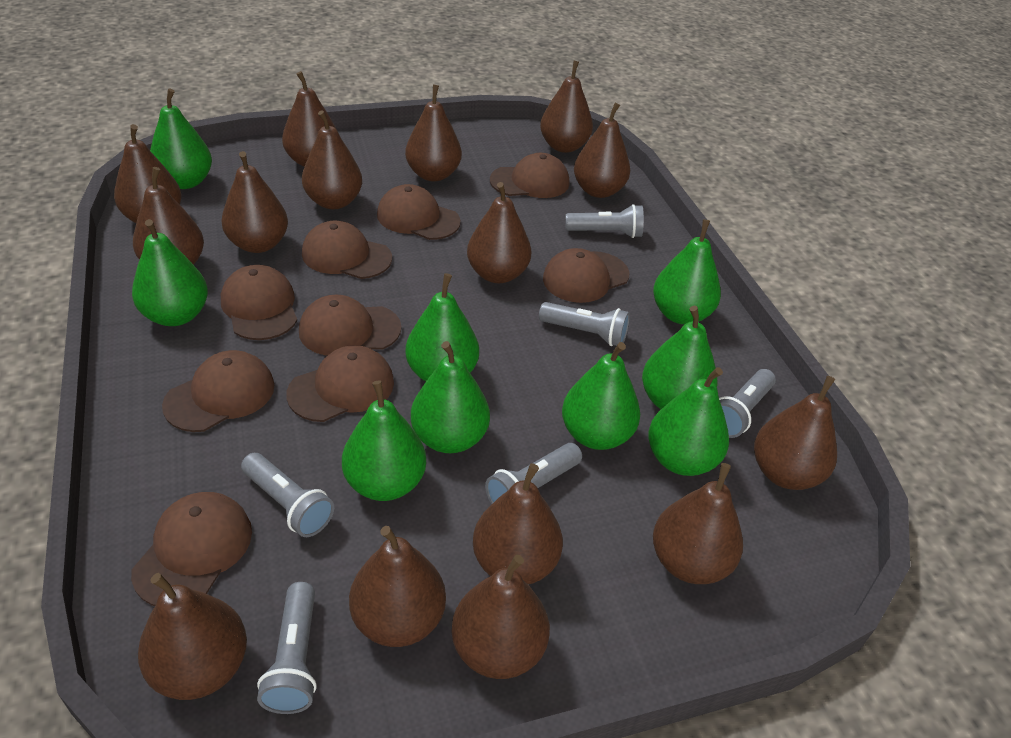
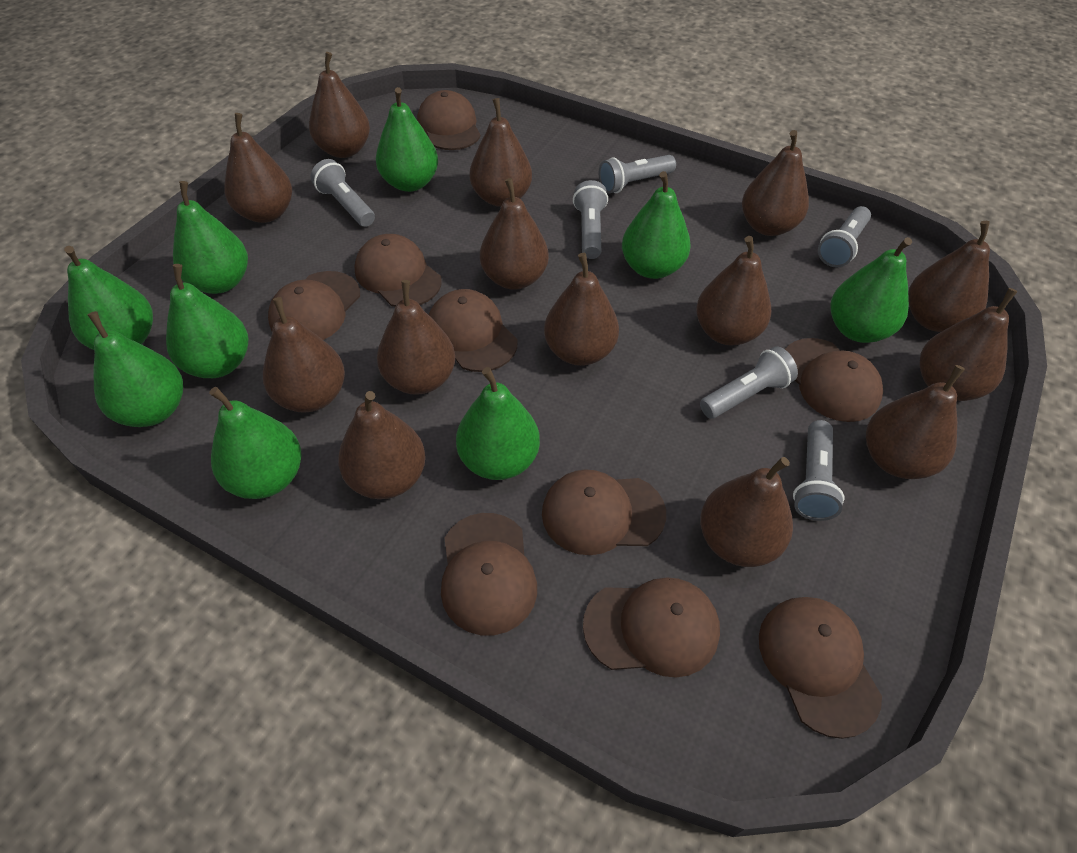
brown pear: [114,124,181,223] [133,167,204,265] [138,573,247,700] [221,151,288,253] [282,71,337,167] [302,110,362,209] [349,526,446,647] [405,85,462,181] [452,555,550,679] [467,182,531,283] [473,463,563,584] [540,61,593,153] [574,103,630,198] [653,463,743,584] [754,376,837,490] = 15 -> [224,113,292,223] [263,297,345,413] [309,52,370,158] [338,391,426,499] [377,280,455,395] [470,98,532,207] [480,178,549,290] [544,253,619,366] [696,236,771,346] [700,457,793,567] [742,130,809,236] [866,365,965,479] [908,221,990,332] [919,288,1017,401] = 14

